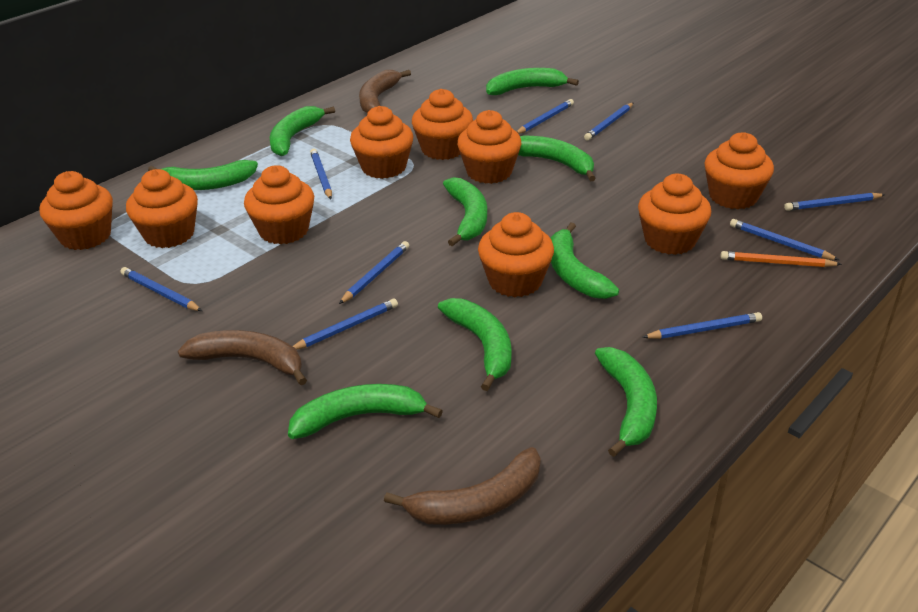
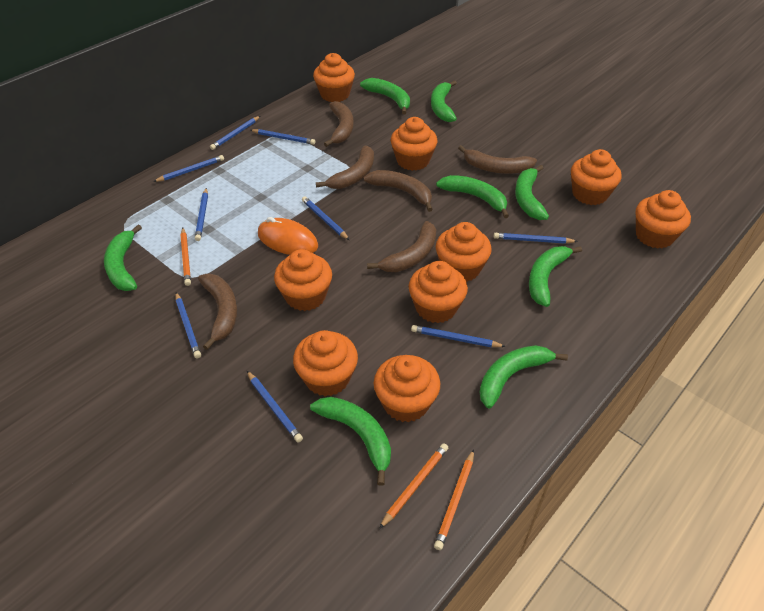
brown banana: [178,330,307,385] [359,70,411,113] [384,447,541,525] = 3 -> [198,274,237,350] [316,146,374,189] [324,101,354,147] [363,170,433,212] [367,221,436,272] [458,145,537,174] = 6
green banana: [148,160,258,190] [270,106,335,156] [288,384,443,439] [438,298,512,391] [443,177,487,246] [486,68,579,95] [518,136,596,181] [551,222,619,299] [595,347,657,457] = 9 -> [104,225,142,291] [310,397,391,486] [360,78,410,115] [431,80,457,122] [436,175,509,218] [480,345,568,409] [515,165,549,220] [529,246,582,307] = 8
orange mouse: none = 0 -> [258,217,318,255] = 1
orange pencil: [720,251,842,267] = 1 -> [180,228,191,286] [379,443,448,529] [434,449,474,550] = 3

